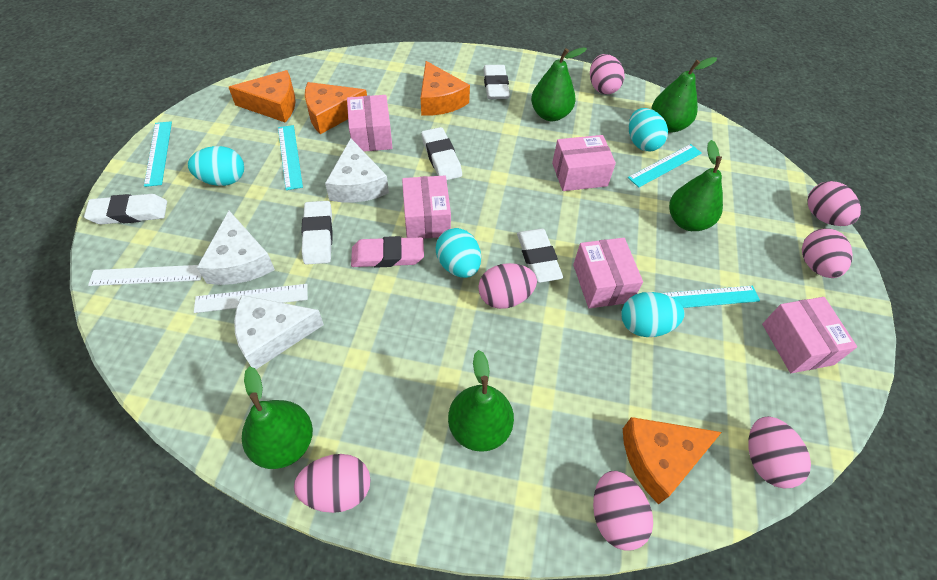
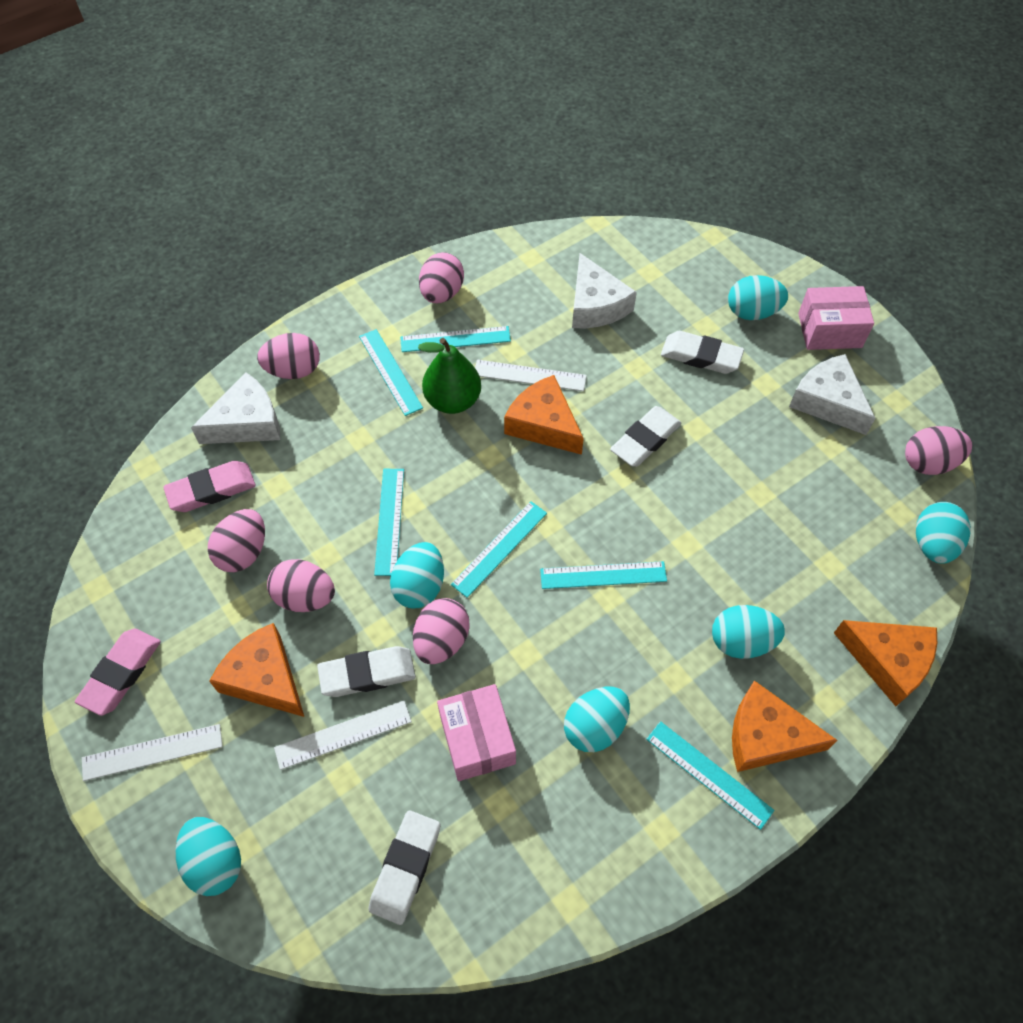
green pear: [242,366,313,469] [448,350,514,452] [531,47,587,121] [651,57,717,132] [669,140,723,231] = 5 -> [418,338,481,414] = 1
pink box: [347,95,393,152] [402,176,451,238] [552,135,616,191] [573,238,643,308] [762,297,857,373] = 5 -> [437,684,516,781] [798,286,874,350] = 2
pink egg: [294,454,371,513] [478,263,537,309] [590,54,624,94] [593,471,653,551] [748,416,811,489] [802,228,853,278] [807,181,861,226] = 7 -> [208,509,265,572] [257,333,320,379] [267,559,335,612] [413,598,470,664] [419,252,464,303] [905,426,972,475] = 6
pink eraser: [351,236,424,268] = 1 -> [75,629,161,716] [163,461,256,512] = 2
turquoise egg: [188,146,244,186] [436,228,481,278] [621,292,685,337] [629,108,668,151] = 4 -> [176,817,241,896] [390,542,444,609] [564,687,630,752] [712,605,785,659] [728,275,788,320] [916,502,971,564] = 6
turquoise ruler: [144,121,172,187] [278,125,303,190] [628,144,702,187] [662,286,760,308] = 4 -> [359,329,423,416] [374,469,404,576] [400,326,511,352] [451,501,547,598] [540,561,667,589] [646,721,774,830] = 6
white eraser: [84,194,167,224] [301,201,333,265] [421,127,462,180] [483,65,510,99] [517,229,563,283] = 5 -> [317,646,416,697] [369,810,440,925] [610,406,682,467] [661,331,744,374] = 4
white ruler: [88,265,202,286] [194,284,308,313] = 2 -> [82,724,223,781] [274,701,412,770] [475,360,587,391] = 3

